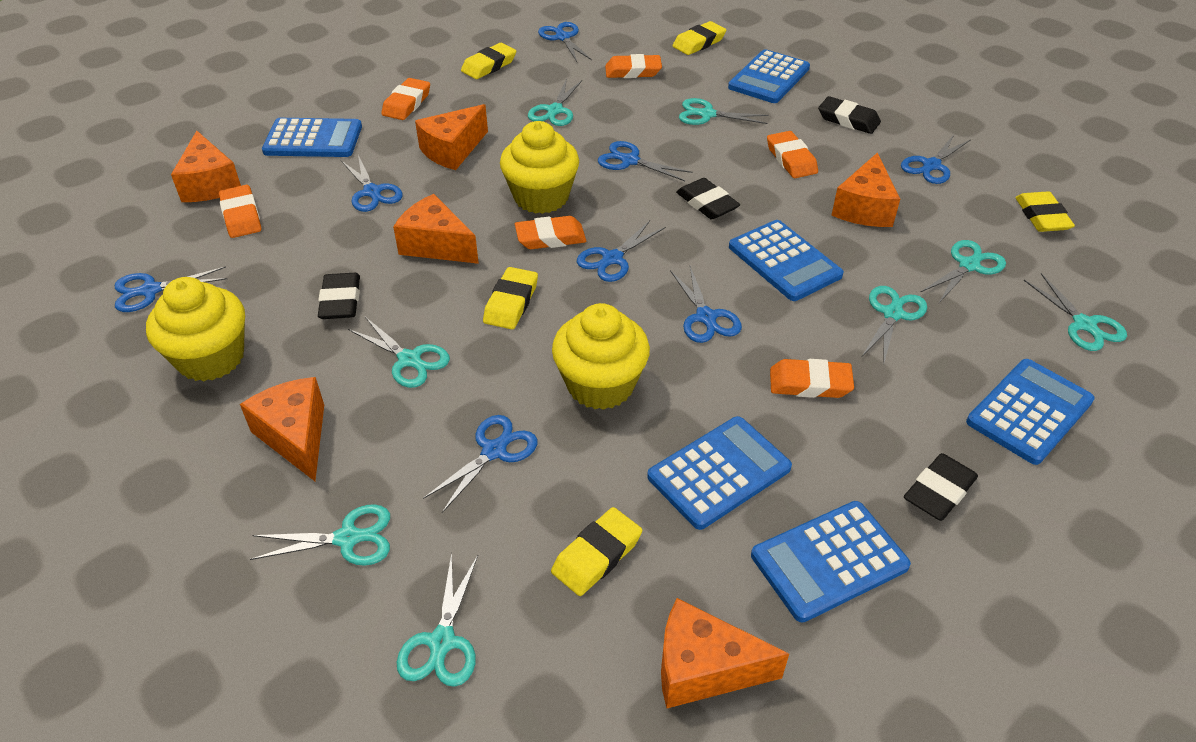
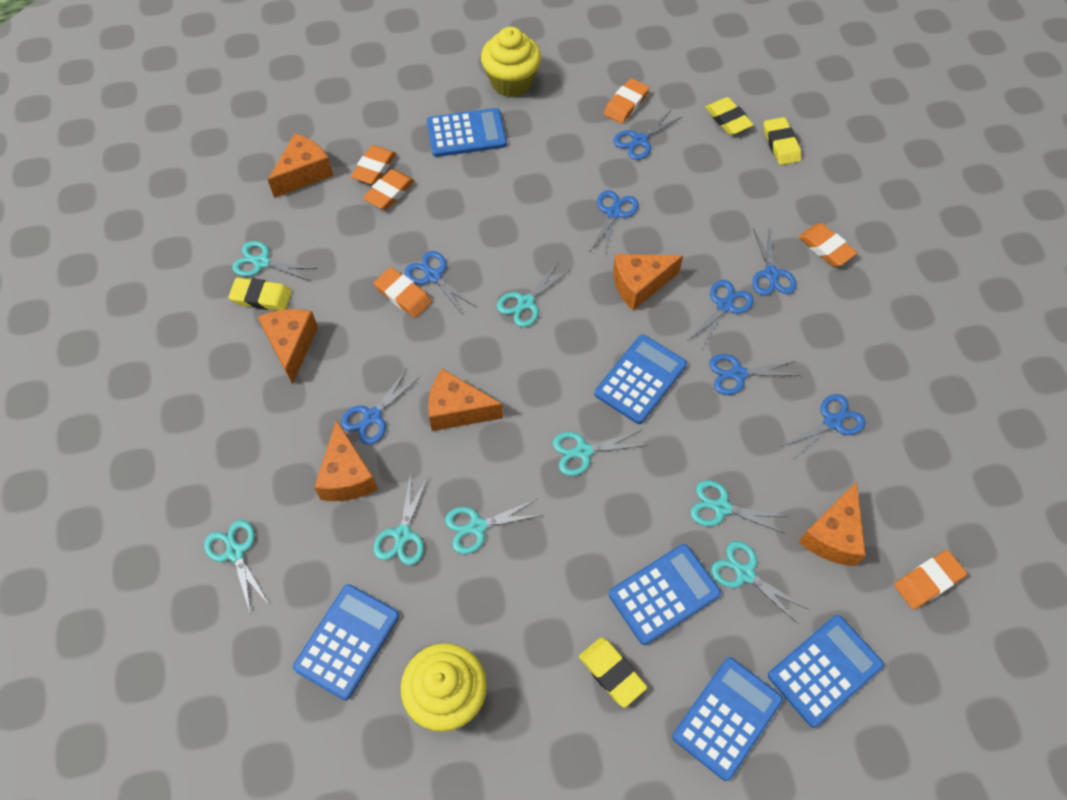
black eraser: [318,273,360,319] [676,178,740,219] [818,96,881,134] [904,453,978,521] = 4 -> none = 0
yellow cupcake: [146,277,245,381] [500,121,579,214] [552,303,650,410] = 3 -> [401,643,487,732] [481,27,541,97] = 2
yellow eraser: [461,43,516,79] [483,267,538,329] [551,507,642,596] [672,21,726,55] [1015,191,1075,232] = 5 -> [228,278,292,310] [579,637,647,708] [705,97,754,135] [764,117,801,165] = 4

